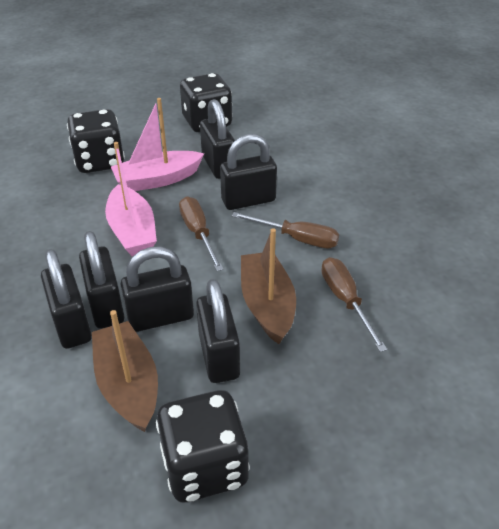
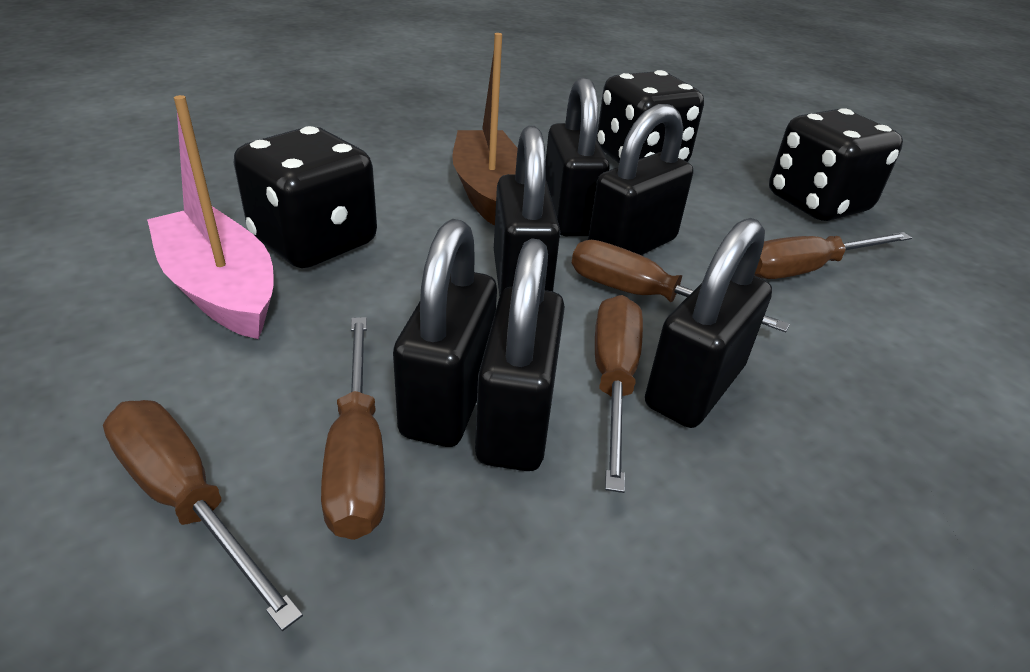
brown boat: [92,310,158,432] [241,228,296,344] = 2 -> [452,33,518,225] = 1
brown screwdriver: [179,197,224,271] [232,212,339,248] [321,257,387,352] = 3 -> [103,400,303,631] [321,317,385,540] [572,240,790,332] [595,295,643,493] [754,232,912,279] = 5
pink boat: [105,142,157,256] [111,98,204,191] = 2 -> [147,95,274,339] = 1

